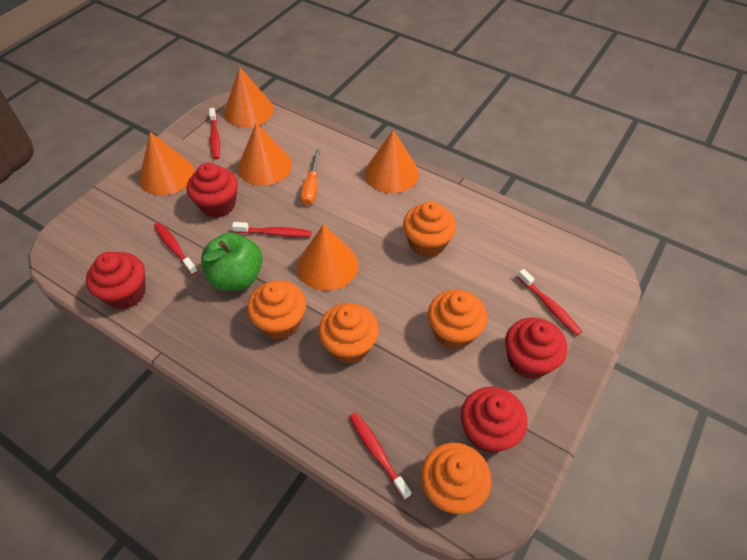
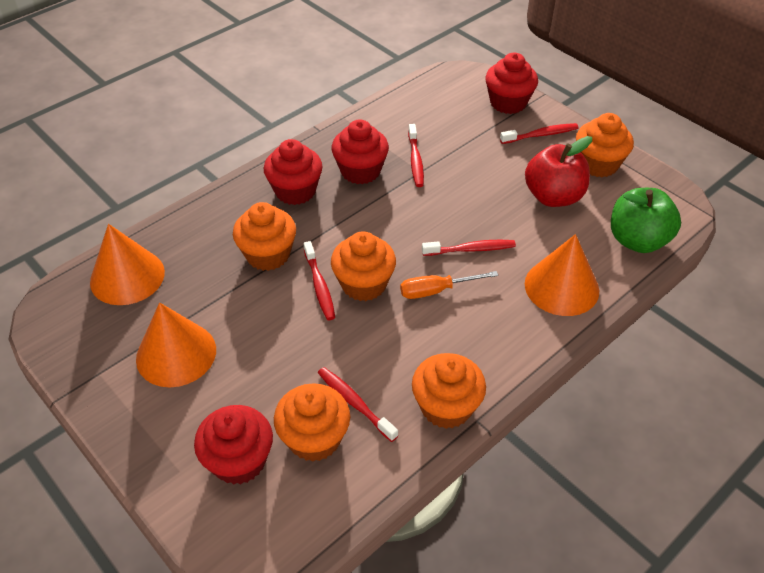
orange cone: [139,132,195,195] [224,67,274,128] [238,123,292,186] [297,224,358,291] [365,130,419,193] = 5 -> [90,224,165,305] [136,302,216,387] [525,234,599,316] = 3
red apple: none = 0 -> [525,136,592,207] = 1

